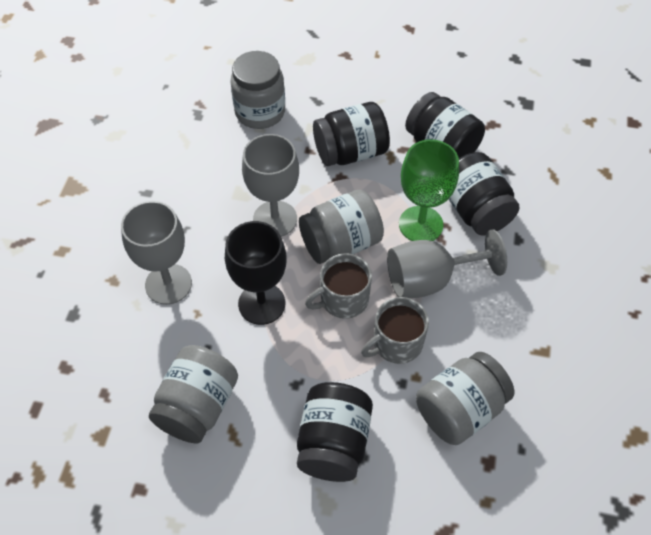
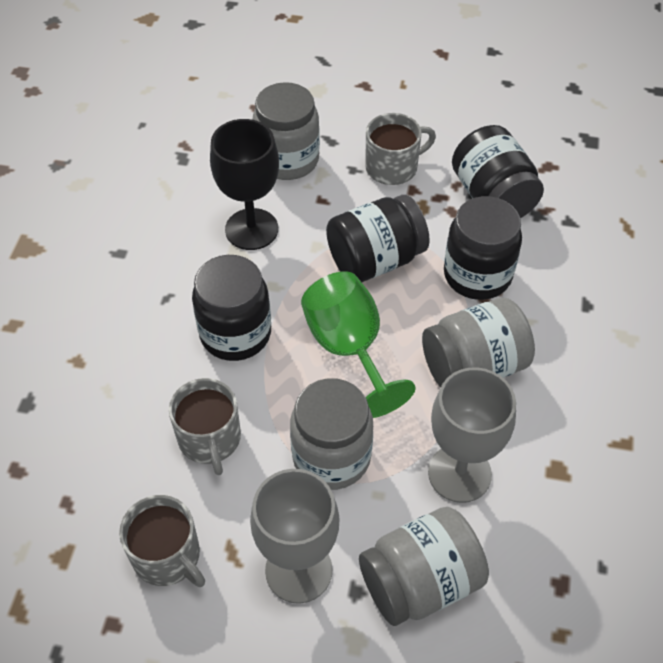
grey goblet: [121,201,192,305] [242,134,299,237] [387,229,507,298] = 3 -> [250,469,339,604] [428,367,516,503] = 2
grey mug: [305,253,372,319] [361,297,429,364] = 2 -> [119,495,205,587] [169,378,241,475] [365,113,436,185] = 3

